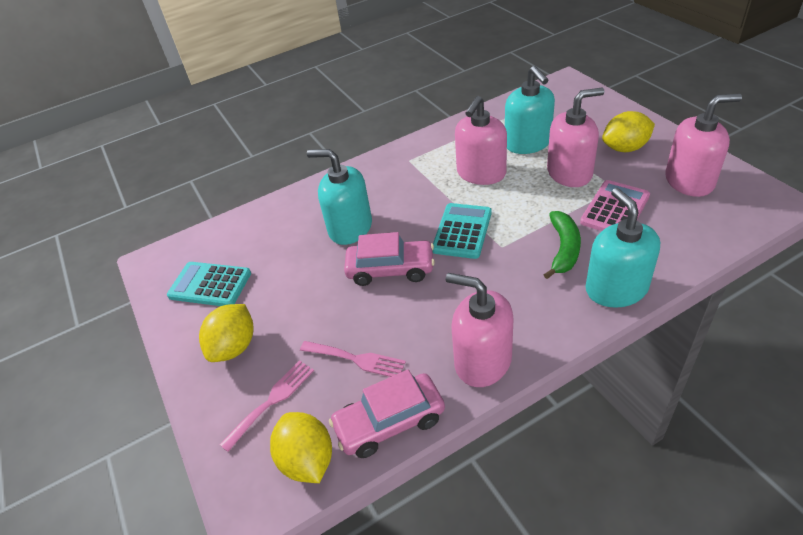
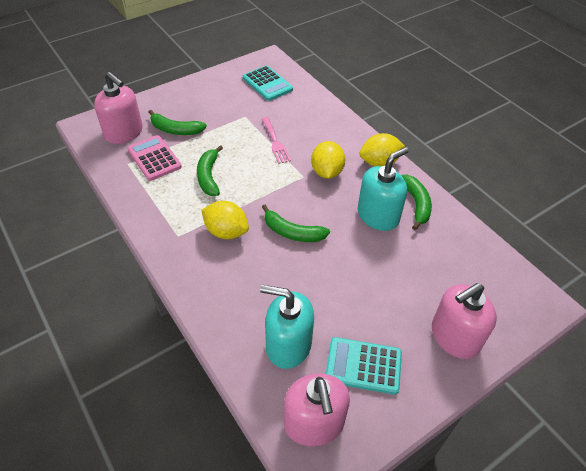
green banana: [544,211,581,279] = 1 -> [149,110,207,135] [197,145,223,196] [262,205,330,242] [401,175,432,230] = 4
pink car: [329,370,445,458] [344,232,435,286] = 2 -> none = 0
pink fork: [219,360,314,452] [300,341,406,377] = 2 -> [262,117,291,164] = 1
pink soap dispenser: [446,273,514,387] [455,96,507,185] [547,88,604,187] [665,94,742,197] = 4 -> [94,72,143,144] [284,373,350,446] [432,283,497,359] = 3
turquoise soap dispenser: [307,149,372,245] [505,66,555,154] [586,188,660,308] = 3 -> [260,285,314,369] [358,147,409,231] = 2

